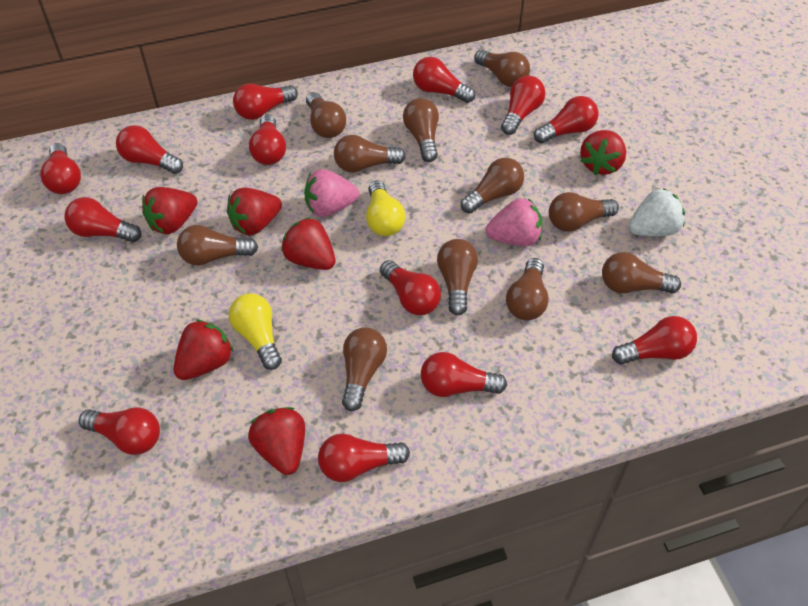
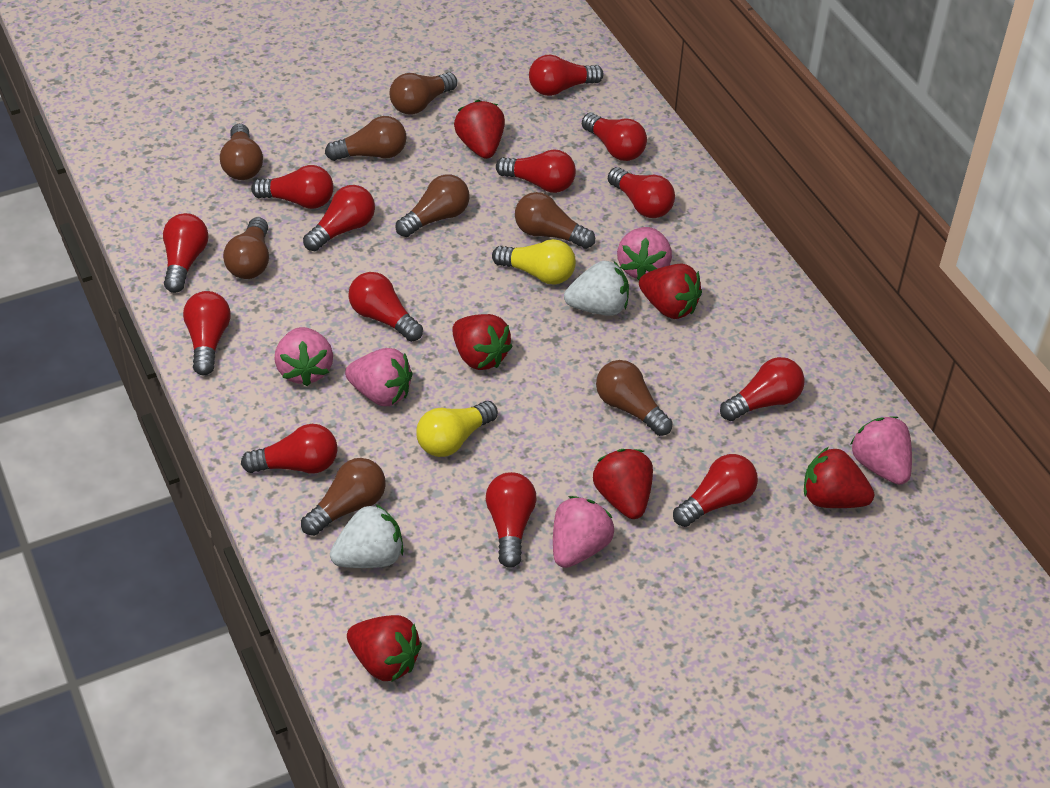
brown light bulb: [177,225,258,266] [306,92,346,138] [334,135,406,172] [342,328,387,411] [403,98,439,162] [437,239,478,315] [461,158,524,214] [474,49,530,87] [506,258,549,320] [549,192,619,232] [602,252,681,293] = 11 -> [220,124,263,180] [223,217,269,279] [301,458,386,536] [325,116,407,161] [390,72,457,115] [396,174,469,237] [515,192,595,249] [596,360,673,436] = 8
pink strawberry: [304,169,359,217] [486,198,542,246] = 2 -> [275,327,333,386] [345,348,413,406] [553,496,614,568] [617,227,672,280] [850,416,912,485] = 5
white strawberry: [628,188,685,236] = 1 -> [330,504,403,568] [564,261,629,316] = 2

